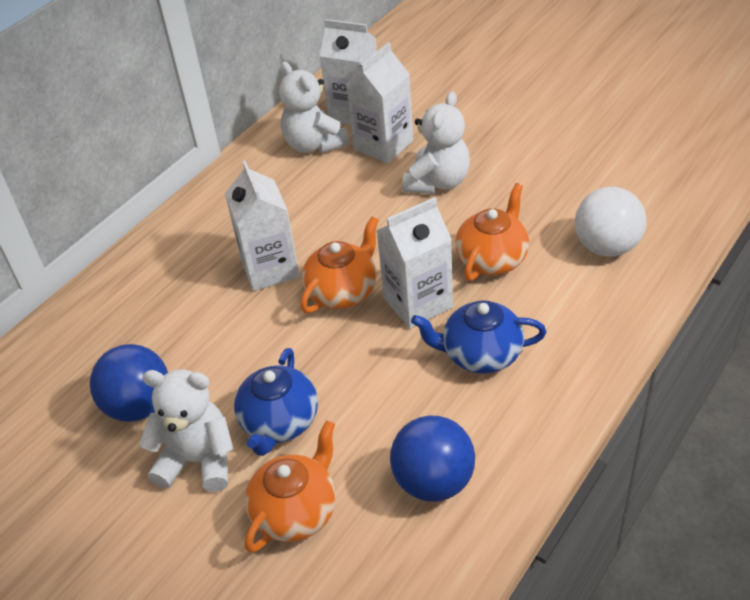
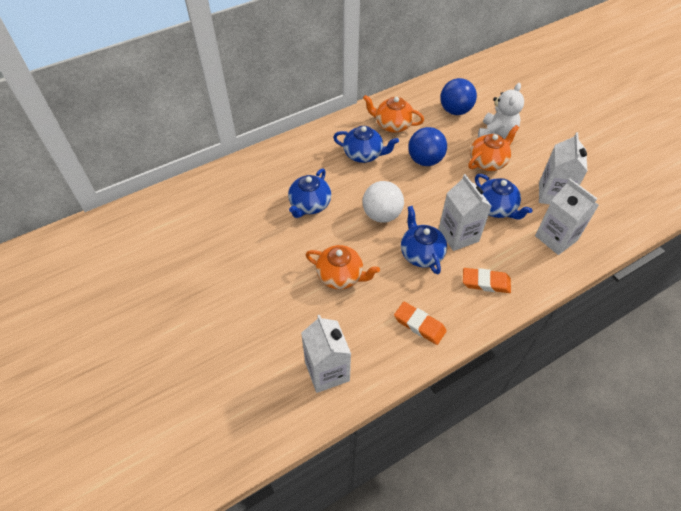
blue teapot: [234,348,318,456] [411,300,546,374] = 2 -> [288,168,331,218] [333,126,399,163] [401,206,447,274] [475,174,533,220] = 4
orange eraser: none = 0 -> [394,302,447,345] [463,268,511,293] = 2
white teddy bear: [139,369,233,492] [279,62,350,153] [403,91,470,194] = 3 -> [478,83,524,139] = 1

